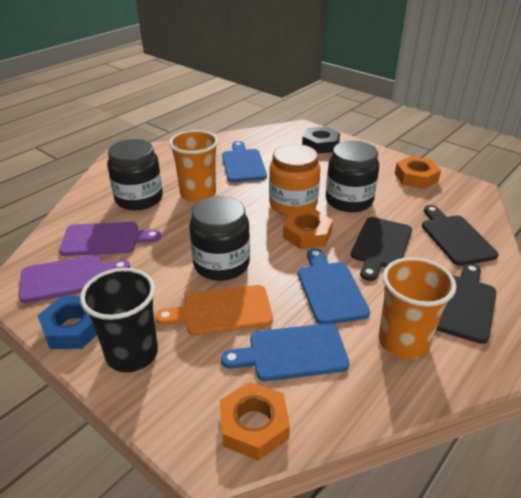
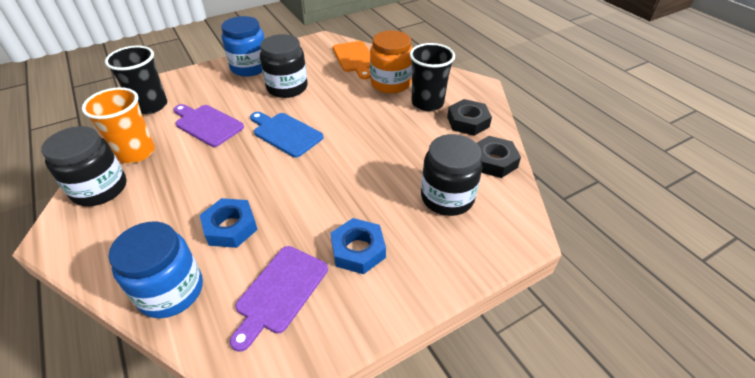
black cup: [80,268,158,372] = 1 -> [105,46,167,114] [410,43,455,111] = 2
black cutting board: [351,217,412,281] [422,205,498,266] [436,263,496,344] = 3 -> none = 0
black nut: [302,126,340,154] = 1 -> [447,99,492,136] [477,136,521,178] = 2
blue cutting board: [221,323,350,381] [222,141,267,182] [298,248,370,324] = 3 -> [250,112,324,157] = 1
blue jar: none = 0 -> [108,222,203,318] [222,16,265,76] = 2
blue nut: [38,296,97,349] = 1 -> [200,198,258,248] [331,218,386,274] = 2
orange cup: [169,130,218,203] [379,257,456,359] = 2 -> [82,87,155,163] = 1
orange nut: [220,382,290,461] [283,209,333,249] [395,156,441,189] = 3 -> none = 0

